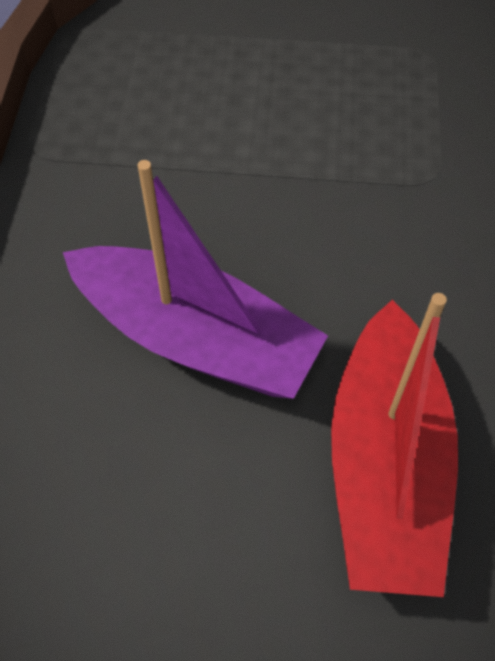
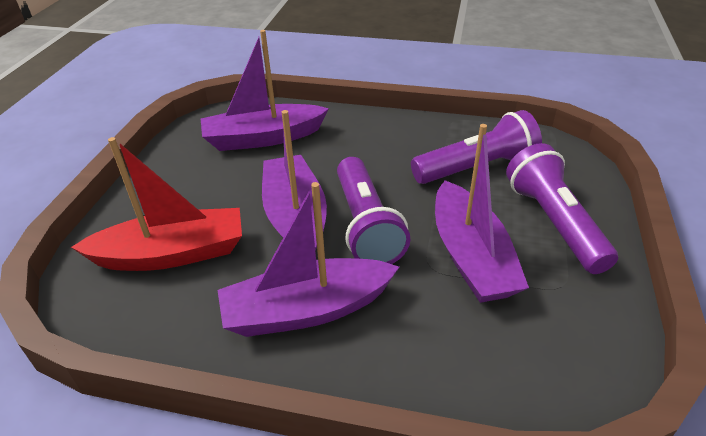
purple boat: [63,160,328,399] = 1 -> [201,30,329,151] [218,182,399,337] [262,110,327,251] [435,124,529,303] = 4
purple flashlight: none = 0 -> [337,157,411,264] [411,110,542,184] [506,143,618,274] = 3

